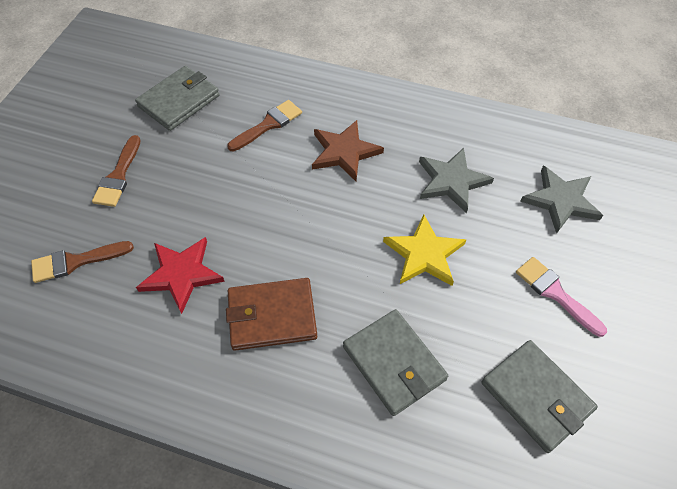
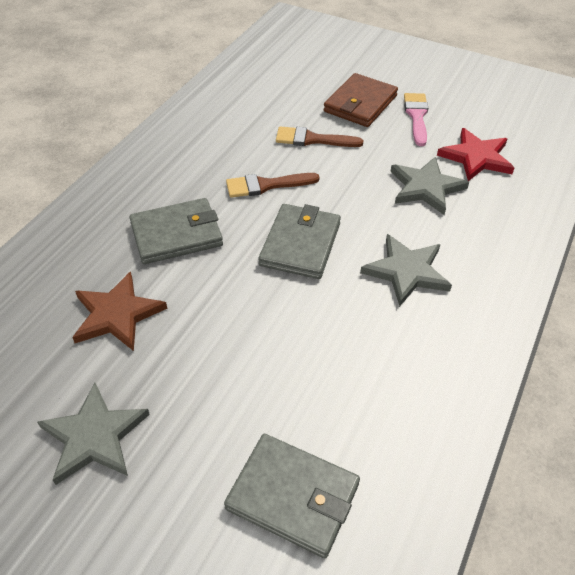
brown brush: [31,241,134,283] [92,135,141,207] [227,100,302,152] = 3 -> [226,173,319,198] [276,126,364,147] = 2
grey star: [419,148,494,213] [520,166,603,234] = 2 -> [37,383,150,485] [360,234,452,307] [390,157,469,215] = 3
yellow star: [383,215,466,286] = 1 -> none = 0

